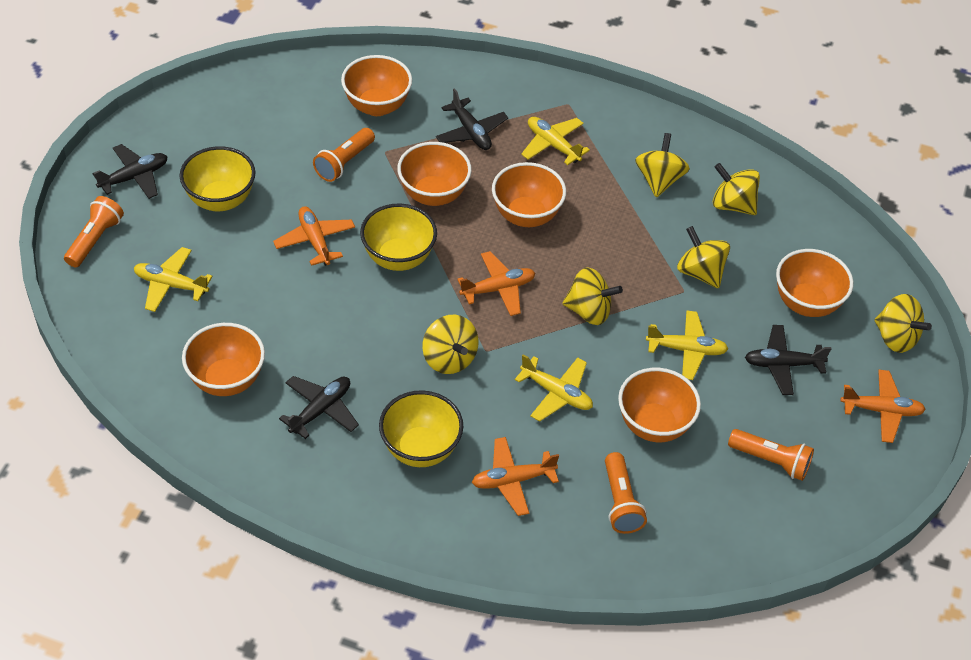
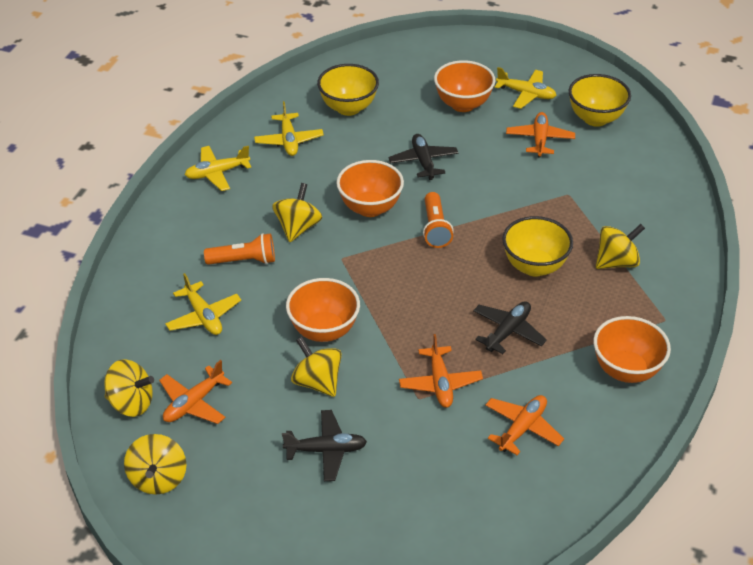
black plane: [93,144,168,199] [279,376,359,439] [436,88,508,150] [745,325,832,395] = 4 -> [282,410,367,481] [388,134,458,180] [473,302,547,354] = 3
orange bowl: [182,323,265,396] [341,55,412,116] [397,142,472,206] [492,162,566,227] [618,368,701,442] [776,249,854,317] = 6 -> [286,278,360,342] [337,160,404,217] [434,60,495,112] [593,316,671,383] = 4
orange flashlight: [64,196,124,267] [313,128,375,182] [605,452,647,534] [728,429,814,481] = 4 -> [204,233,275,265] [423,192,454,248] = 2
yellow spinning top: [422,315,479,374] [562,267,623,325] [635,133,690,198] [677,226,730,288] [713,163,760,215] [874,294,932,353] = 6 -> [104,359,154,417] [124,434,186,494] [272,183,322,242] [291,337,342,397] [596,224,645,269] = 5

